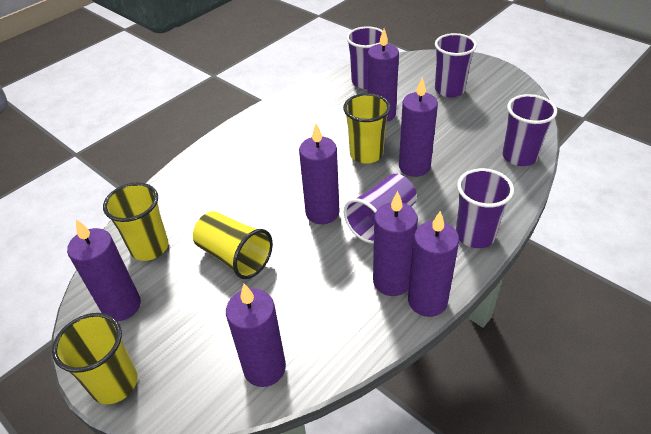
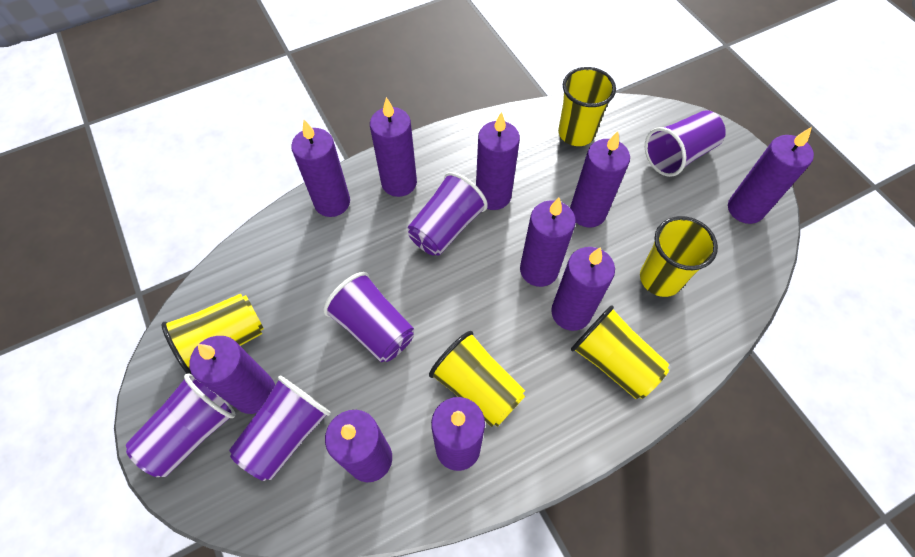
purple candle: [67,219,141,321] [226,284,286,387] [299,123,340,224] [367,29,399,122] [373,191,418,296] [399,77,438,177] [408,211,459,317] = 7 -> [189,336,275,414] [291,120,350,217] [325,410,392,482] [370,97,417,197] [431,397,485,471] [476,112,520,210] [520,198,576,287] [551,247,615,331] [570,131,630,228] [728,127,814,224] = 10
yellow cup: [52,313,138,404] [103,182,168,261] [193,211,273,279] [343,93,390,164] = 4 -> [161,294,264,374] [429,331,525,427] [558,67,616,146] [571,305,669,399] [640,216,718,297] = 5

